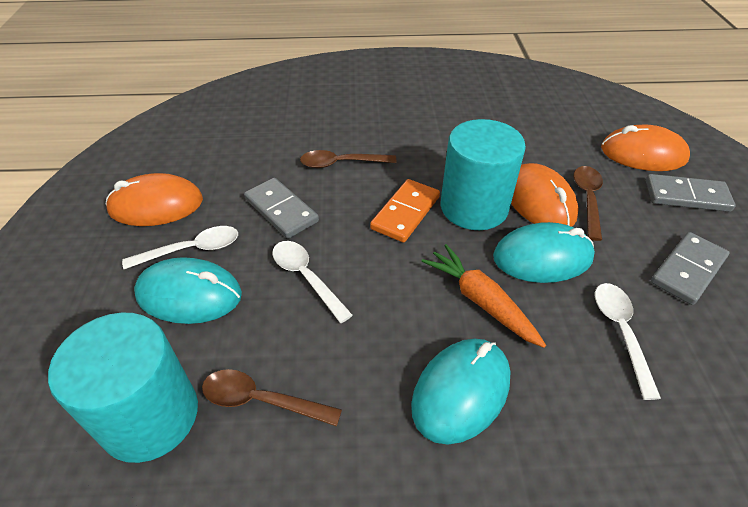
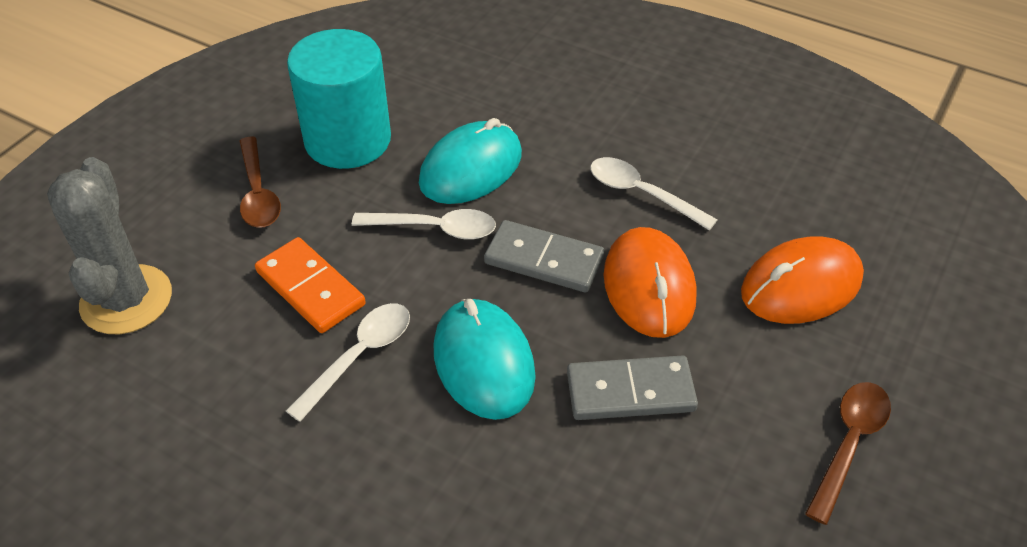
brown spoon: [202,369,342,427] [300,150,396,168] [574,166,603,241] = 3 -> [239,137,281,228] [805,382,891,525] = 2
grey cactus: none = 0 -> [47,157,172,334] = 1
grey domino: [244,178,319,239] [646,174,736,212] [651,232,730,305] = 3 -> [484,220,604,292] [567,355,698,420] = 2
orange carrot: [421,244,546,348] = 1 -> none = 0
orange mouse: [106,173,203,226] [511,163,579,227] [601,124,690,171] = 3 -> [604,227,696,338] [741,236,864,324] = 2
turquoise cylinder: [48,312,198,463] [441,119,526,230] = 2 -> [287,29,391,169] = 1
turquoise mouse: [134,257,242,324] [411,338,510,445] [493,222,595,283] = 3 -> [419,118,522,204] [434,299,536,420] = 2

